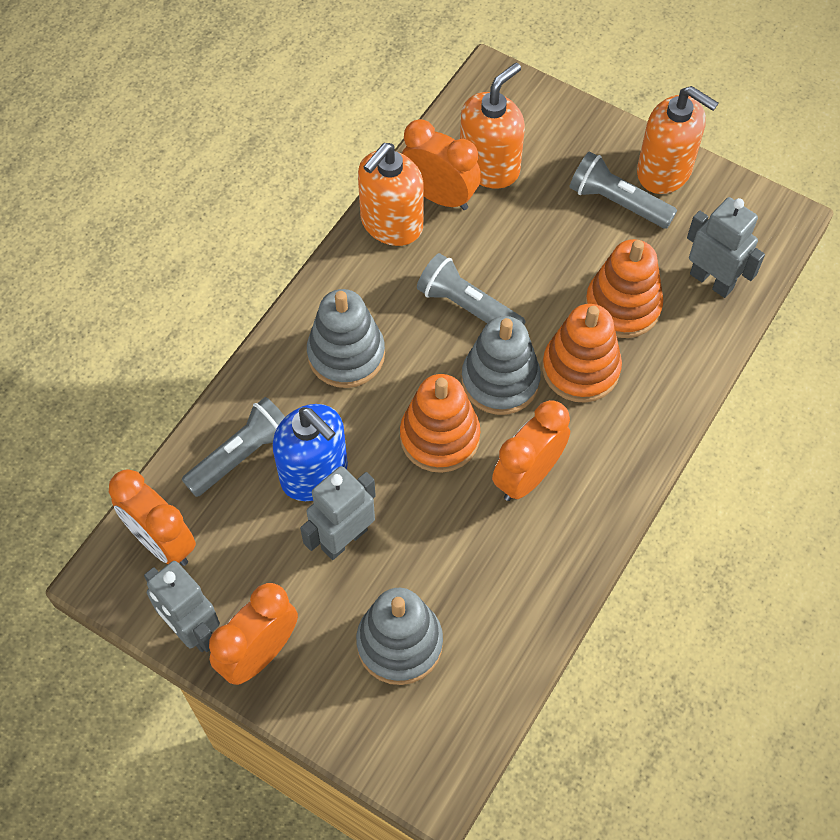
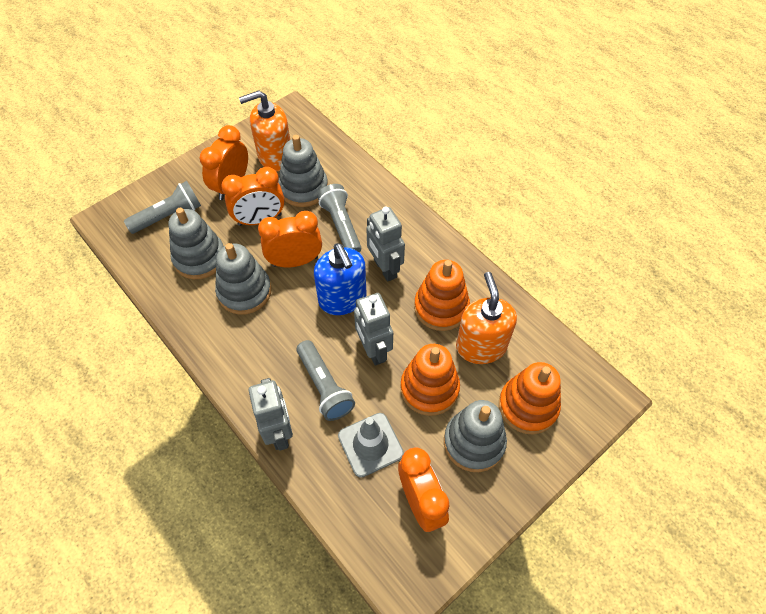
grey stacking toy: [307,289,385,388] [356,588,443,685] [462,316,541,415] = 3 -> [168,208,224,279] [215,243,272,315] [278,135,328,207] [444,400,507,472] = 4
grey traffic cone: none = 0 -> [338,413,404,478] = 1
orange soap dispenser: [358,143,424,246] [460,63,525,189] [637,86,718,194] = 3 -> [239,90,290,171] [456,272,517,364] = 2

